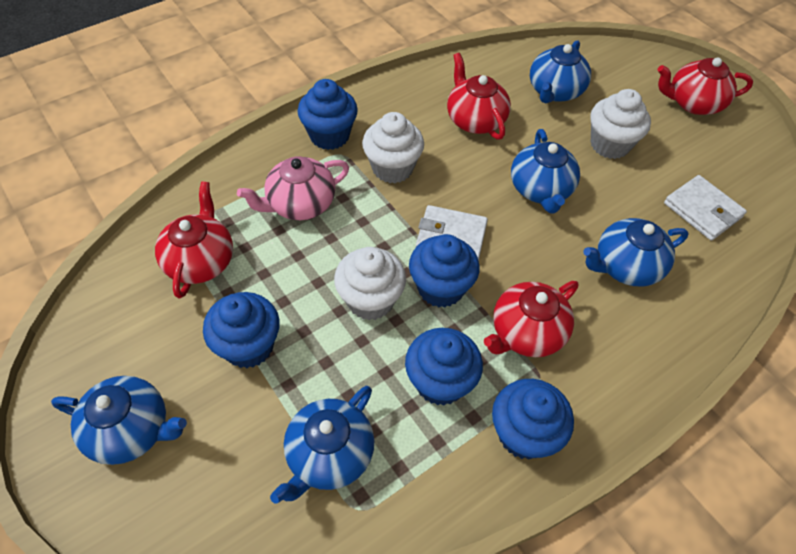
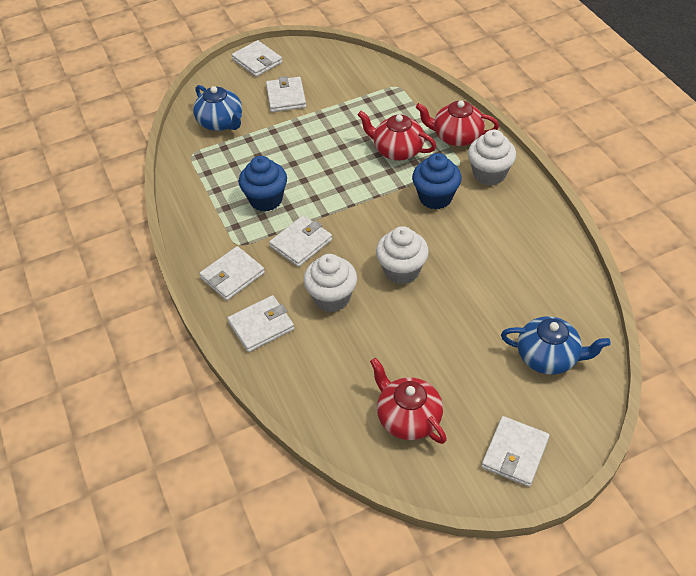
blue cupcake: [203,292,280,368] [298,79,358,150] [405,328,483,405] [409,234,480,308] [492,379,574,460] = 5 -> [239,156,287,212] [412,153,462,209] = 2
blue teapot: [51,376,187,465] [270,386,374,504] [511,129,580,213] [530,40,591,103] [583,218,689,286] = 5 -> [193,85,242,131] [501,316,611,375] = 2
pink teapot: [237,156,349,220] = 1 -> none = 0
red teapot: [155,181,233,298] [447,53,511,140] [484,281,579,357] [657,58,753,115] = 4 -> [358,111,436,161] [370,358,447,444] [416,100,499,146] = 3
white wallet: [416,205,488,261] [664,175,747,241] = 2 -> [199,246,265,301] [227,295,294,352] [232,40,282,77] [266,76,306,112] [269,215,332,267] [481,416,550,487] = 6

